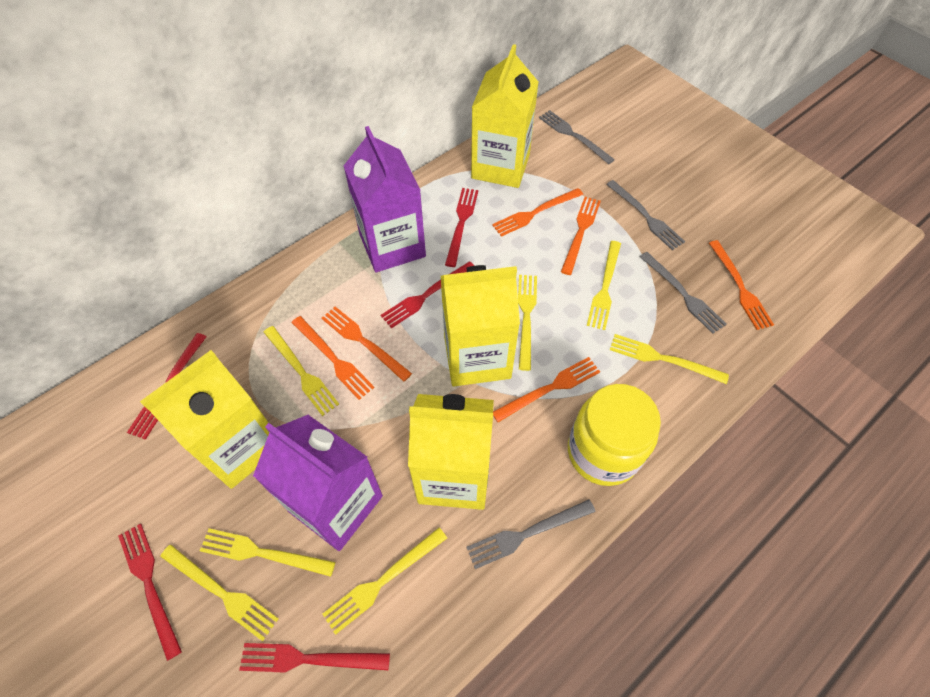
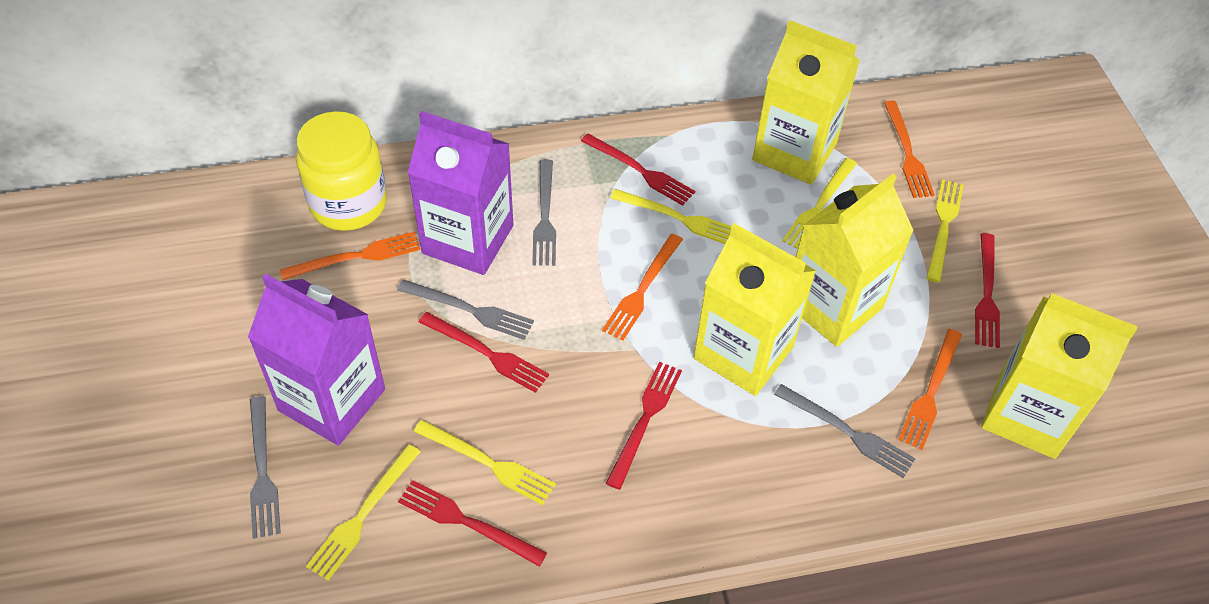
orange fork: [291,316,375,400] [321,307,412,382] [492,188,583,237] [493,357,600,422] [561,197,601,275] [709,240,774,330] = 6 -> [280,231,421,280] [602,234,683,341] [884,101,935,198] [898,329,962,450] = 4
yellow fork: [160,544,279,641] [200,528,335,577] [263,326,339,416] [323,528,447,635] [518,275,537,371] [587,241,621,330] [610,334,729,384] = 7 -> [306,444,421,581] [414,420,556,505] [610,189,731,244] [782,158,857,248] [926,179,964,283] = 5

